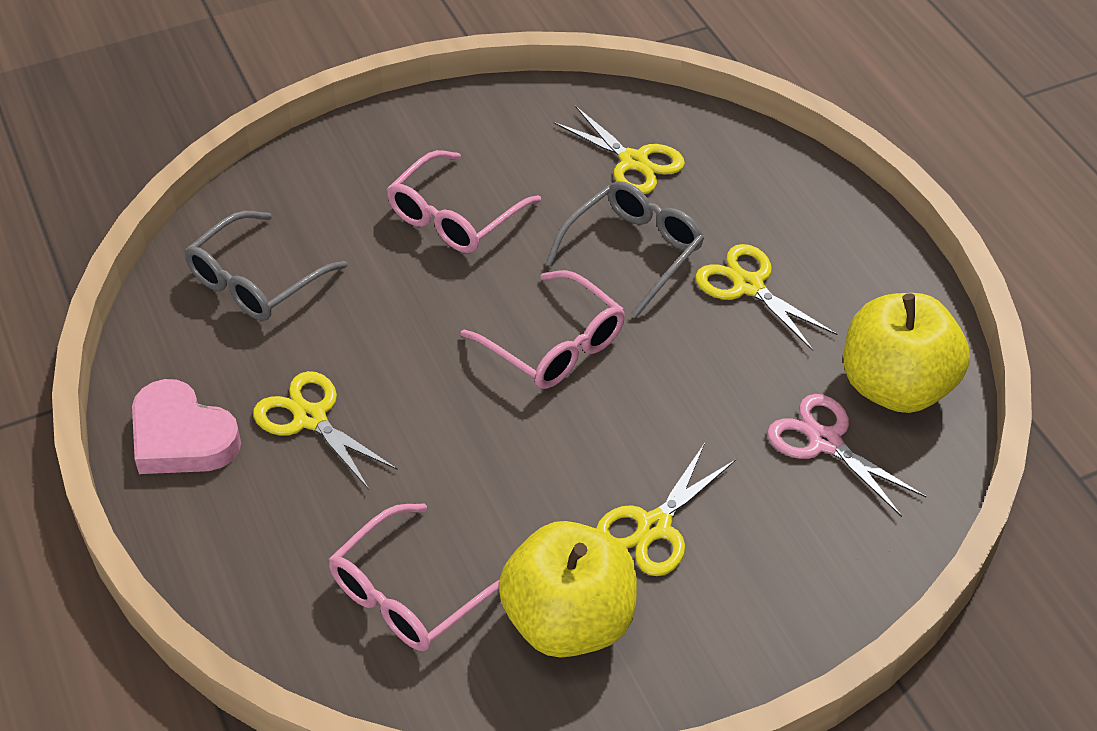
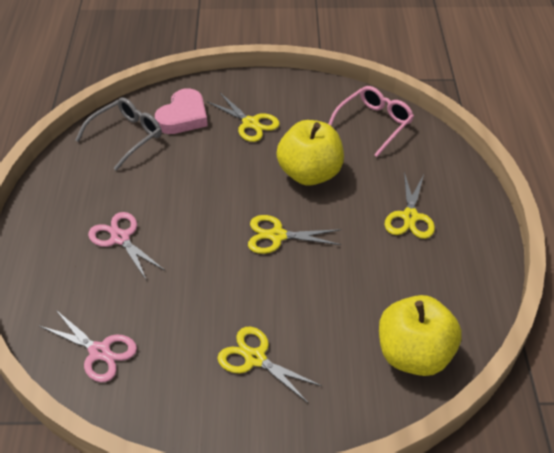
grey glasses: [184,211,347,321] [545,181,704,317] = 2 -> [75,97,162,171] = 1
pink glasses: [329,504,500,651] [387,150,541,253] [461,270,625,389] = 3 -> [328,86,414,157] = 1
pink scissors: [767,394,926,517] = 1 -> [39,310,137,382] [88,212,164,281] = 2

